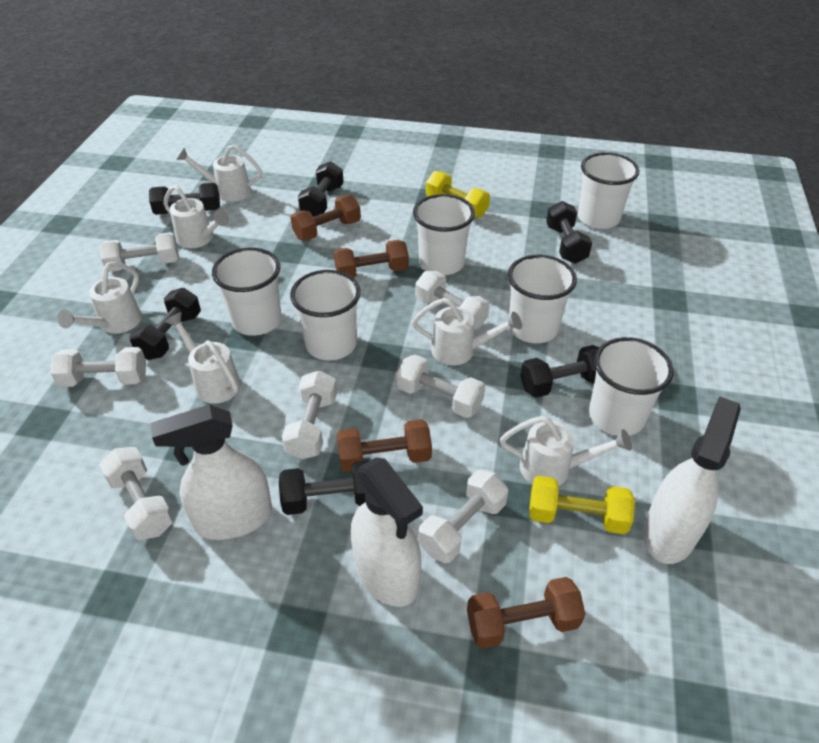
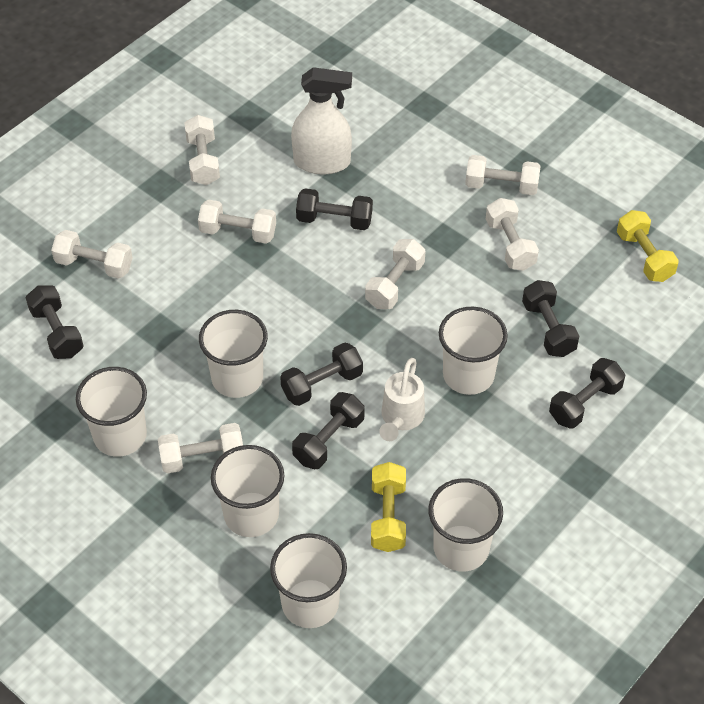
brown dumbbell: [291,195,361,241] [334,240,409,278] [337,419,432,472] [467,577,586,649] = 4 -> none = 0
white spray bottle: [150,404,272,540] [351,458,423,607] [643,397,741,564] = 3 -> [291,67,352,174] = 1
white watering can: [57,262,142,334] [164,185,229,248] [165,312,241,404] [176,145,263,202] [412,298,522,366] [500,416,632,486] = 6 -> [379,358,425,441] = 1

